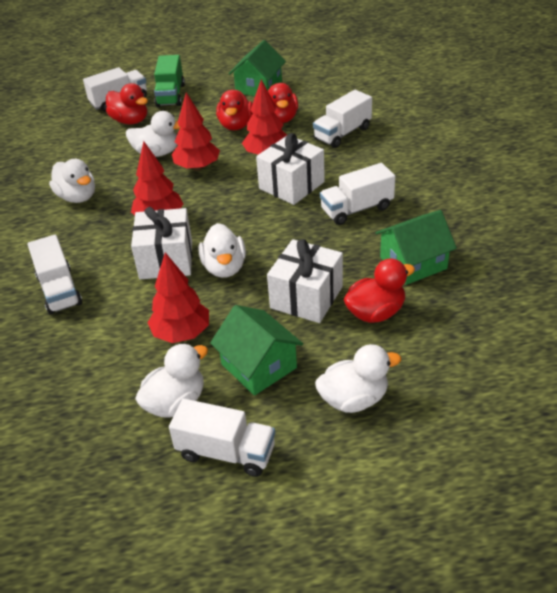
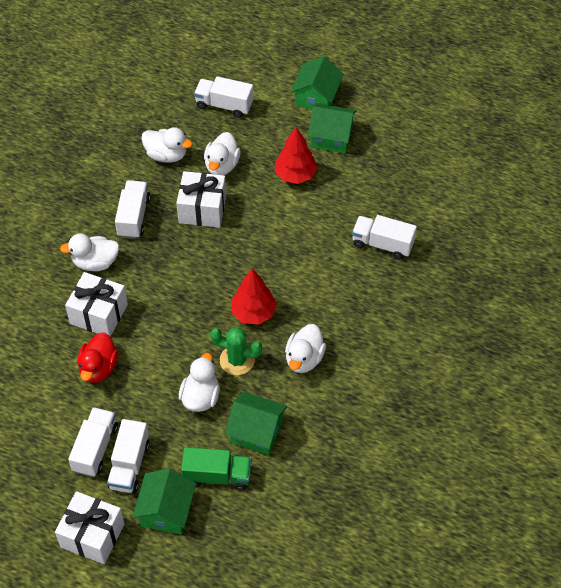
green cactus: none = 0 -> [210,327,262,375] = 1
green house: [210,305,303,396] [229,40,286,96] [375,210,457,285] = 3 -> [132,468,196,534] [225,392,287,455] [290,56,344,110] [308,103,357,153] = 4
red duck: [106,83,148,124] [216,90,253,130] [268,83,298,123] [343,258,415,323] = 4 -> [77,332,118,383] = 1
red tree: [131,141,183,215] [147,252,209,343] [172,92,220,171] [242,80,287,155] = 4 -> [231,268,277,325] [275,127,317,184] = 2

